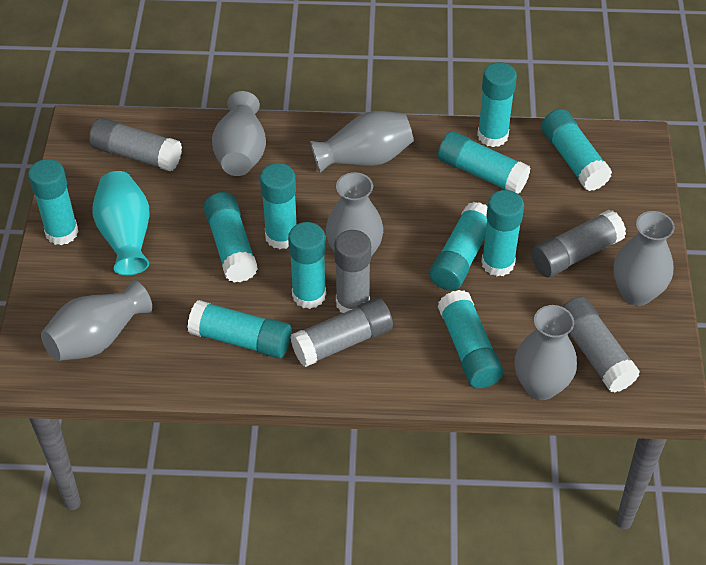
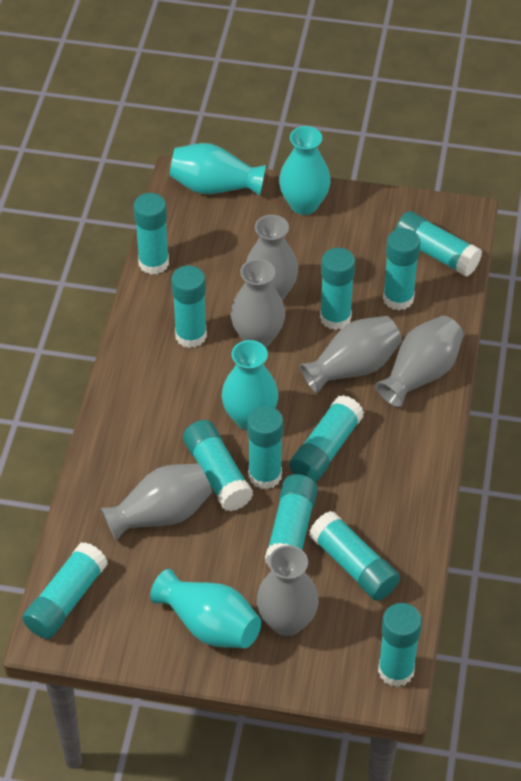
grey glue stick: [89,117,182,171] [290,298,393,367] [334,230,371,313] [531,210,626,277] [562,297,640,393] = 5 -> none = 0
turquoise glue stick: [28,159,79,245] [187,300,291,359] [204,192,258,283] [260,163,297,249] [288,222,326,309] [430,202,487,290] [437,290,503,388] [438,131,531,194] [477,62,517,147] [481,190,524,276] [541,109,612,191] = 11 -> [22,542,108,639] [133,193,169,275] [171,266,207,348] [183,420,253,511] [247,406,283,489] [265,474,318,567] [289,395,364,482] [309,511,400,601] [320,248,355,330] [378,603,422,687] [383,228,420,310] [395,211,482,276] = 12
turquoise vase: [93,171,149,275] = 1 -> [150,569,261,648] [169,143,266,196] [222,340,278,430] [279,126,331,215] = 4

